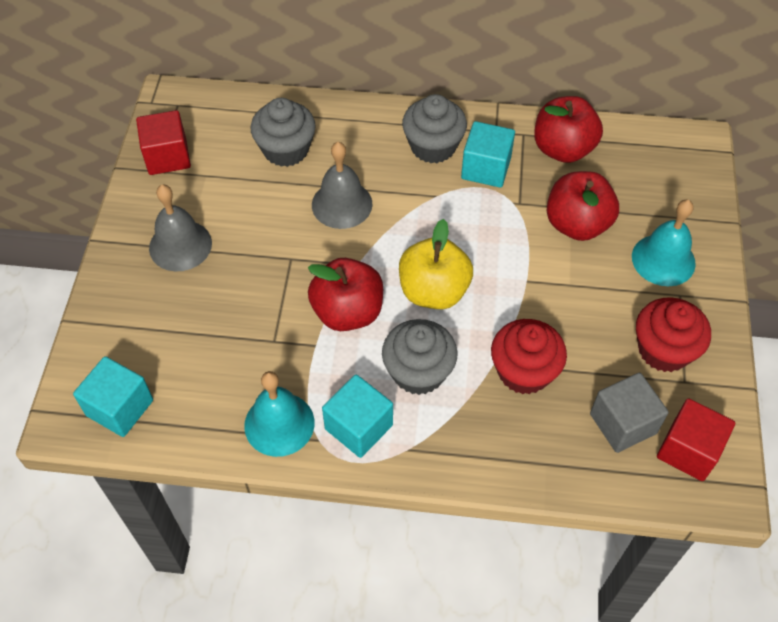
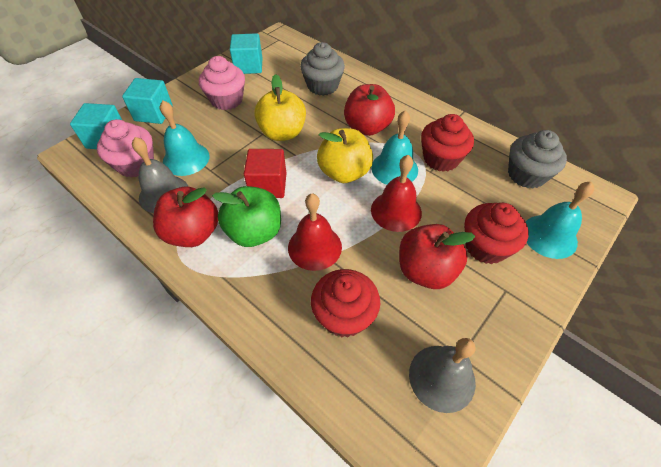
green apple: none = 0 -> [212,186,281,247] = 1
grey cube: [590,373,669,453] = 1 -> none = 0
grey cupcake: [251,98,316,167] [382,319,458,395] [402,94,467,163] = 3 -> [300,42,345,96] [508,130,567,189] = 2
pink cupcake: none = 0 -> [97,119,154,178] [199,56,245,110] = 2
red bell: none = 0 -> [288,194,342,271] [371,155,422,232] = 2
red cube: [136,110,191,175] [657,398,735,481] = 2 -> [244,149,287,198] = 1
red cupcake: [491,319,567,394] [636,297,711,372] = 2 -> [311,269,380,337] [421,114,474,172] [464,203,529,264] = 3
turquoise bell: [244,371,314,457] [632,199,696,286] = 2 -> [160,100,209,176] [371,110,418,185] [526,182,594,259] = 3
yellow apple: [399,219,473,309] = 1 -> [254,74,306,141] [317,128,373,183] = 2

